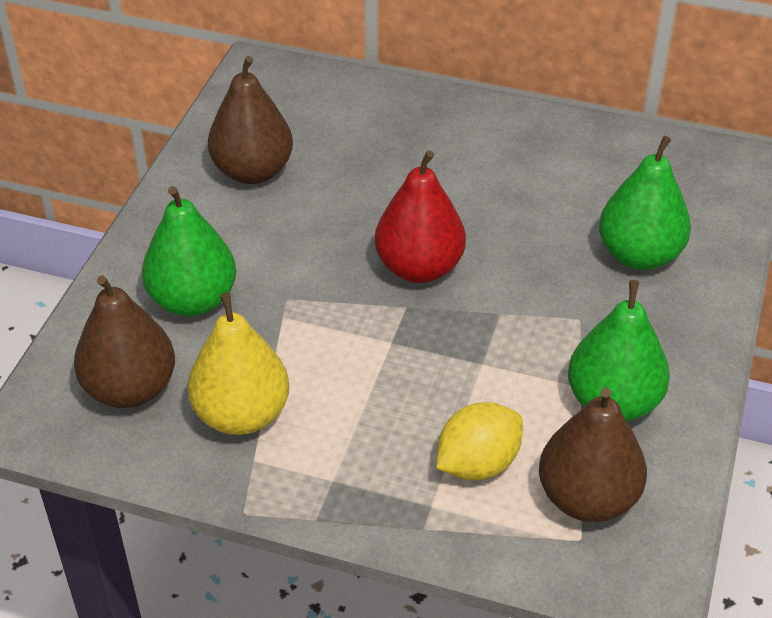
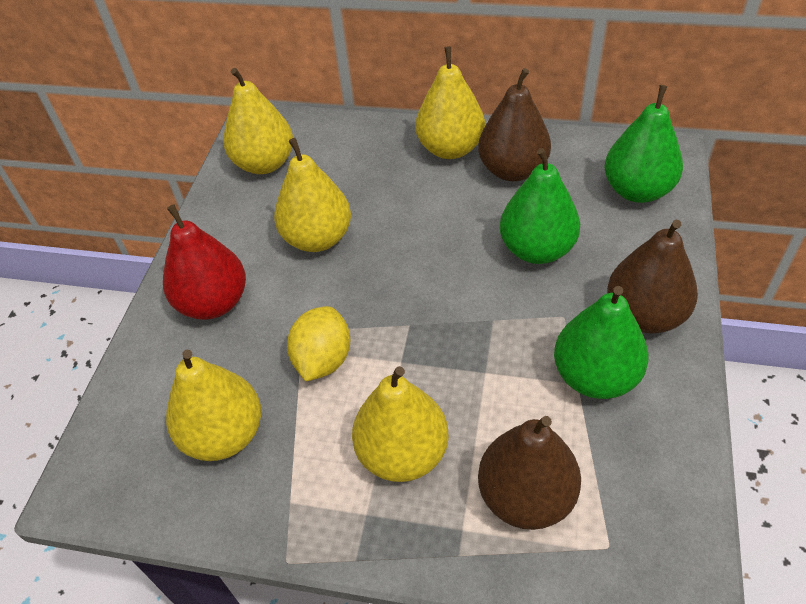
yellow pear: [187,293,289,435] = 1 -> [166,350,261,461] [223,68,293,174] [274,138,351,252] [352,366,449,482] [415,46,485,159] = 5

